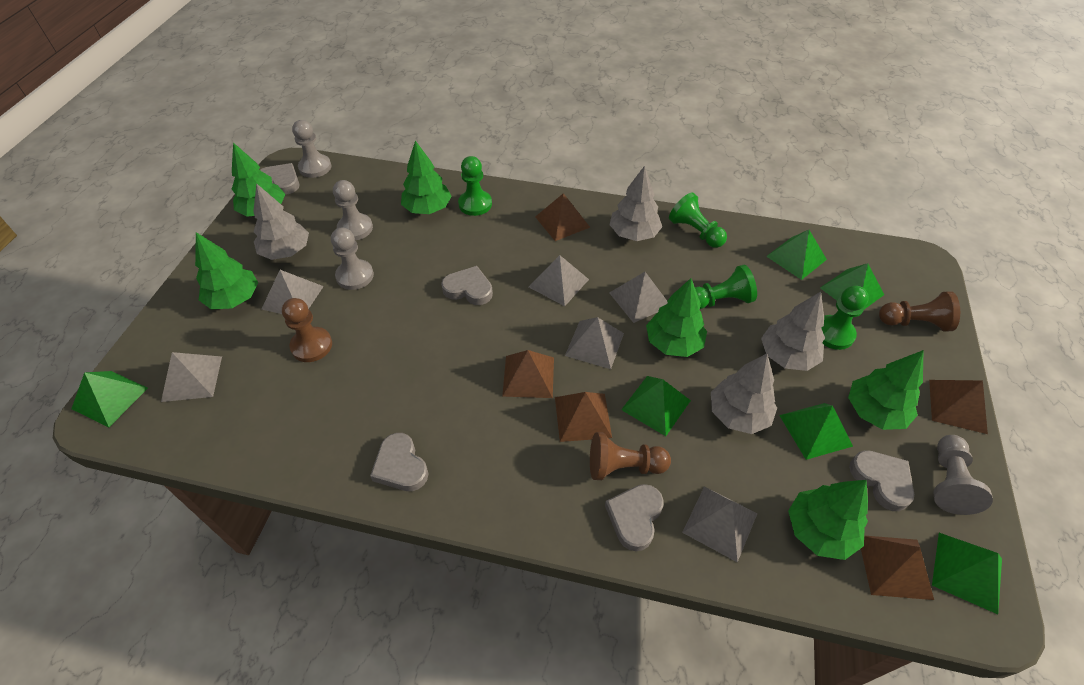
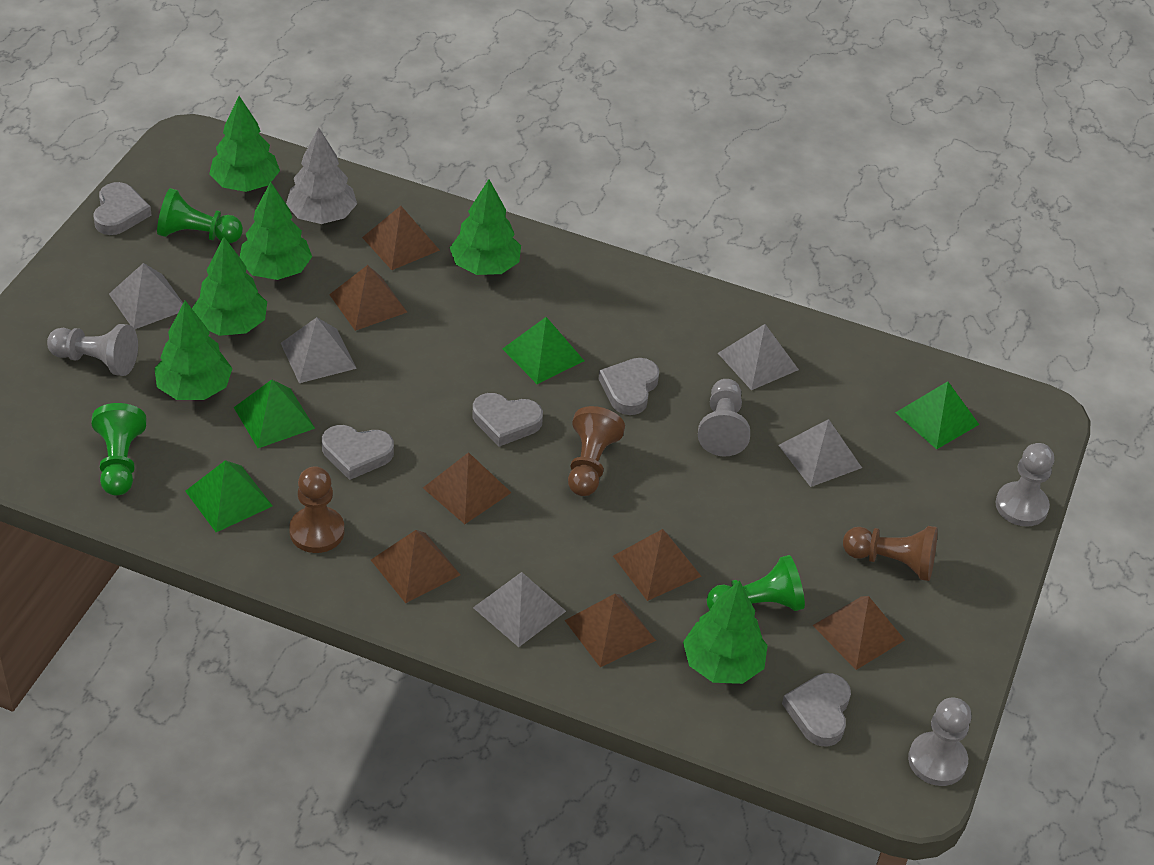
brown pyramid: [502,350,554,398] [535,193,590,241] [555,392,612,442] [861,536,934,600] [929,380,988,434] = 5 -> [329,265,407,331] [362,206,440,270] [371,530,460,603] [423,452,512,524] [565,594,656,667] [613,529,702,601] [813,596,905,670] = 7
green pawn: [458,156,492,216] [669,192,727,248] [695,265,757,309] [821,286,869,350] = 4 -> [92,403,146,495] [157,188,243,243] [707,555,805,611] = 3
green pyramid: [71,371,148,427] [621,376,691,436] [766,230,827,280] [779,403,853,460] [820,263,884,309] [932,533,1002,614] = 6 -> [185,460,273,532] [234,380,315,448] [503,317,584,384] [895,381,979,449] = 4
grey pyramid: [161,352,222,402] [262,270,324,314] [529,255,589,306] [565,317,624,369] [609,272,668,323] [682,486,758,563] = 6 -> [109,263,183,329] [281,317,357,383] [473,572,566,647] [718,324,799,390] [779,419,862,487] = 5
grey tree: [253,183,309,260] [609,166,662,241] [711,354,777,434] [761,292,825,371] = 4 -> [286,128,357,224] = 1

